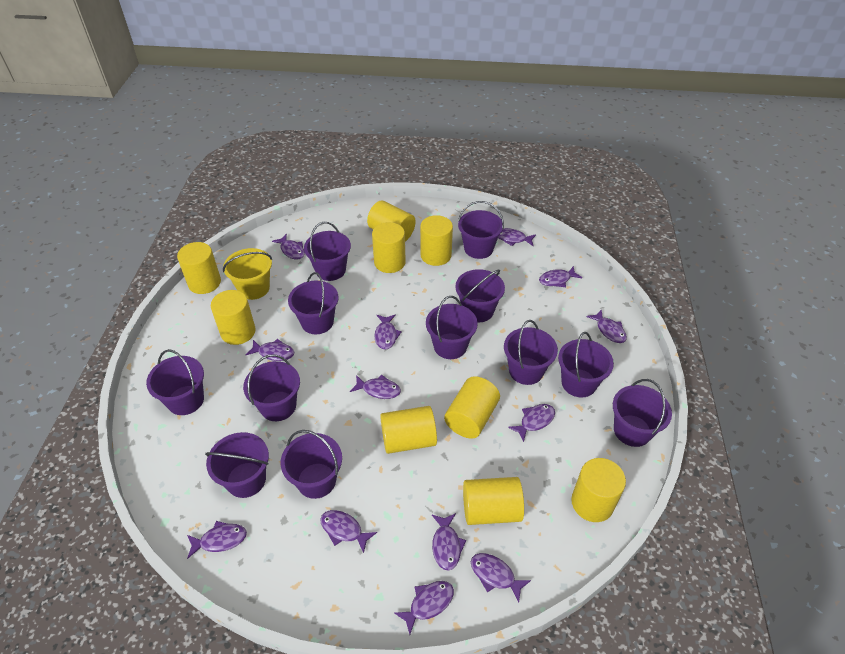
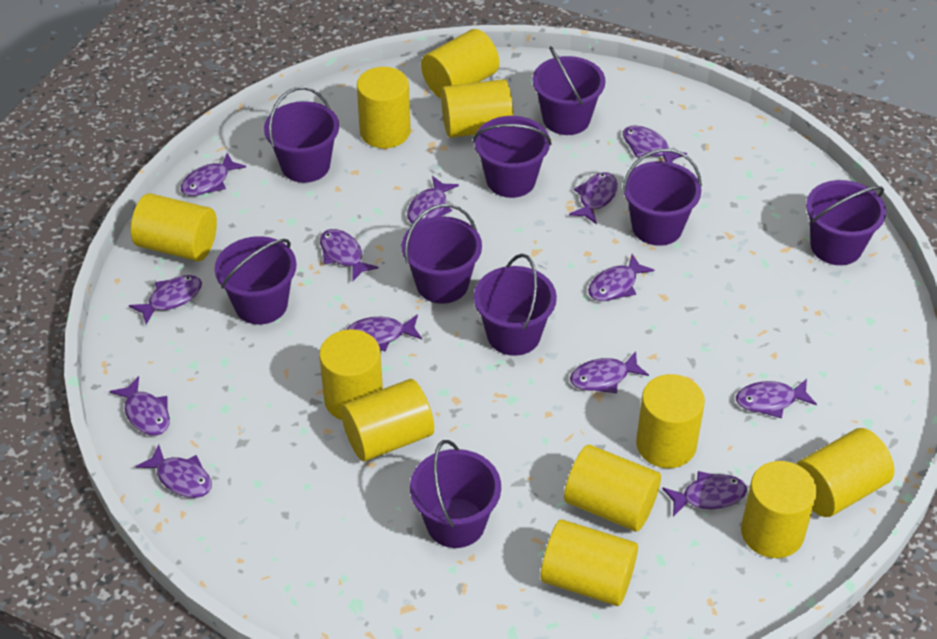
purple bucket: [146,349,204,415] [205,432,269,498] [243,354,300,421] [281,430,342,499] [288,272,338,334] [304,222,351,281] [426,296,478,359] [455,269,505,322] [458,201,504,259] [504,320,558,385] [558,332,614,397] [613,379,672,447] = 12 -> [215,236,296,325] [264,87,339,183] [402,204,482,304] [410,440,501,548] [473,116,551,198] [474,254,557,356] [532,46,605,135] [622,148,702,246] [806,180,886,265] = 9
yellow bucket: [223,248,272,300] = 1 -> none = 0
yellow cylinder: [177,242,221,294] [211,290,256,345] [367,200,416,242] [372,222,406,273] [380,406,437,454] [420,215,453,266] [444,376,500,439] [463,477,524,525] [571,458,626,522] = 9 -> [131,193,217,261] [319,329,383,420] [341,379,434,461] [357,67,411,148] [421,29,499,98] [441,79,513,138] [540,520,638,606] [564,445,661,532] [636,374,705,468] [741,461,817,558] [796,428,894,517] = 11

